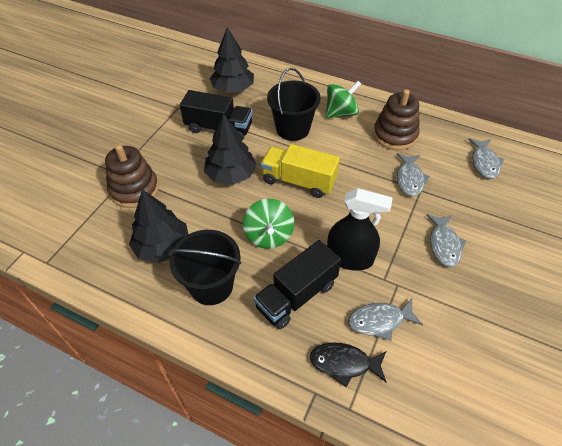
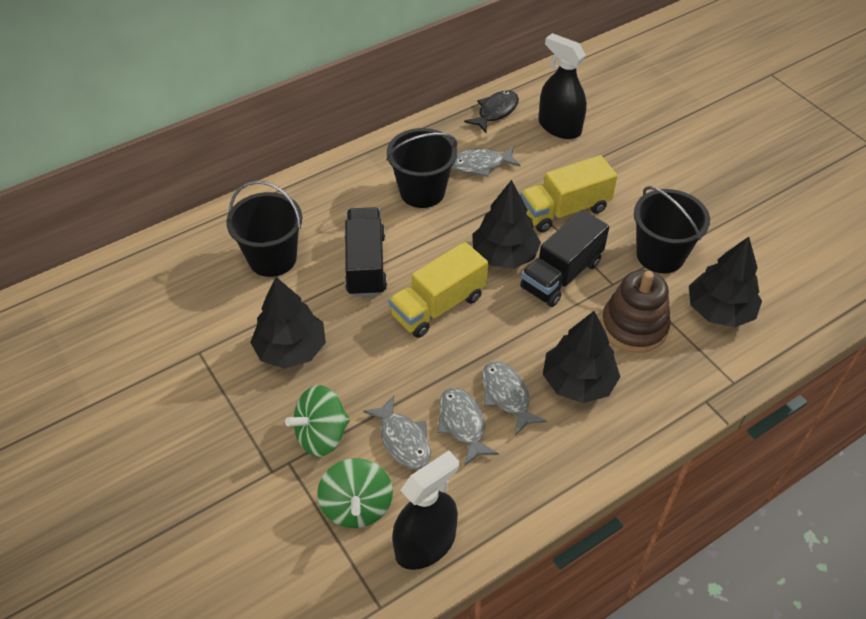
black bucket: [168,230,241,305] [267,68,321,141] = 2 -> [226,180,302,277] [386,128,457,208] [634,186,710,273] = 3
black spray bottle: [327,188,393,270] = 1 -> [392,451,459,570] [539,33,587,139] = 2
black tree: [129,189,188,263] [204,114,257,185] [210,27,254,93] = 3 -> [250,277,326,369] [472,180,541,269] [543,311,620,403] [689,237,762,327] = 4
brown stacking toy: [105,144,159,208] [373,89,420,150] = 2 -> [601,270,671,353] = 1
yellow truck: [261,144,340,198] = 1 -> [389,242,488,338] [520,155,618,232] = 2

